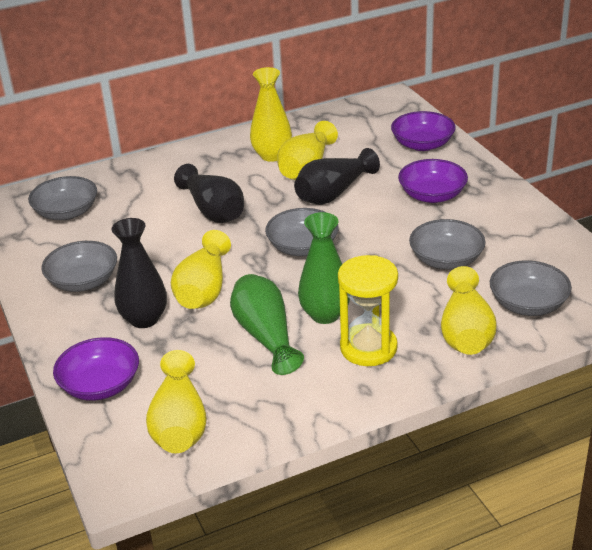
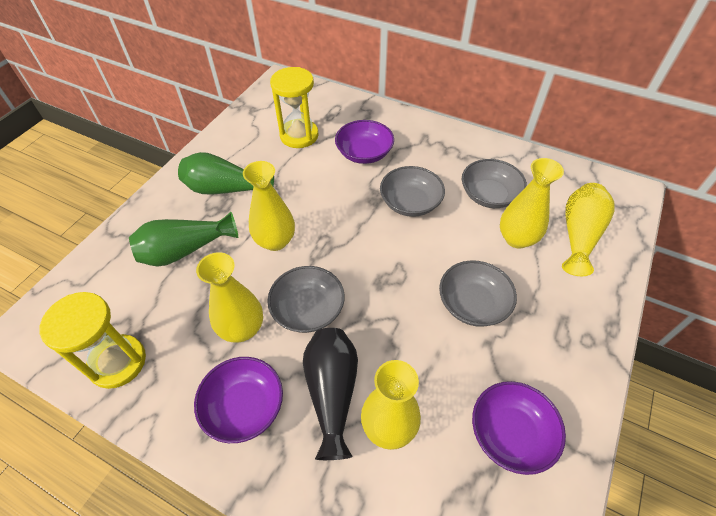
black vase: [112,218,167,328] [174,164,244,223] [294,148,380,205] = 3 -> [303,328,358,460] = 1
grey bowl: [28,176,97,220] [41,241,117,292] [265,208,339,256] [409,219,485,270] [490,260,572,316] = 5 -> [267,266,345,333] [380,166,445,217] [439,260,517,327] [462,159,527,208] = 4
yellow hourglass: [338,255,398,366] = 1 -> [39,292,146,389] [270,67,319,148] = 2

